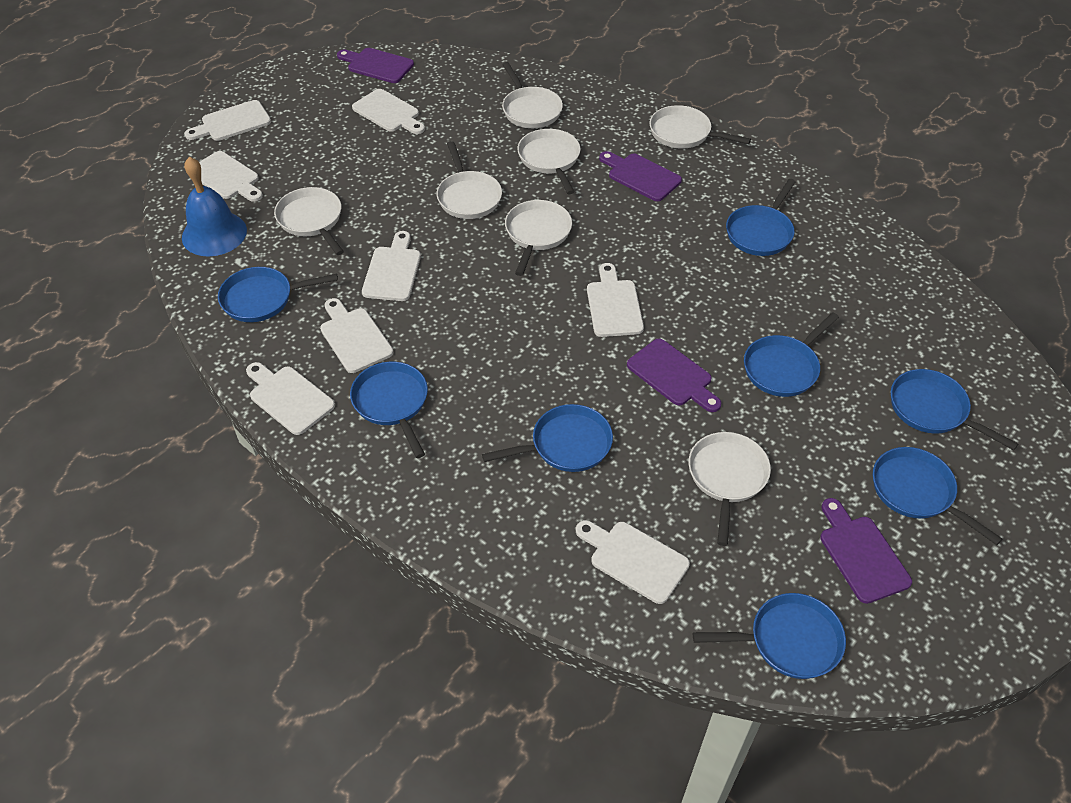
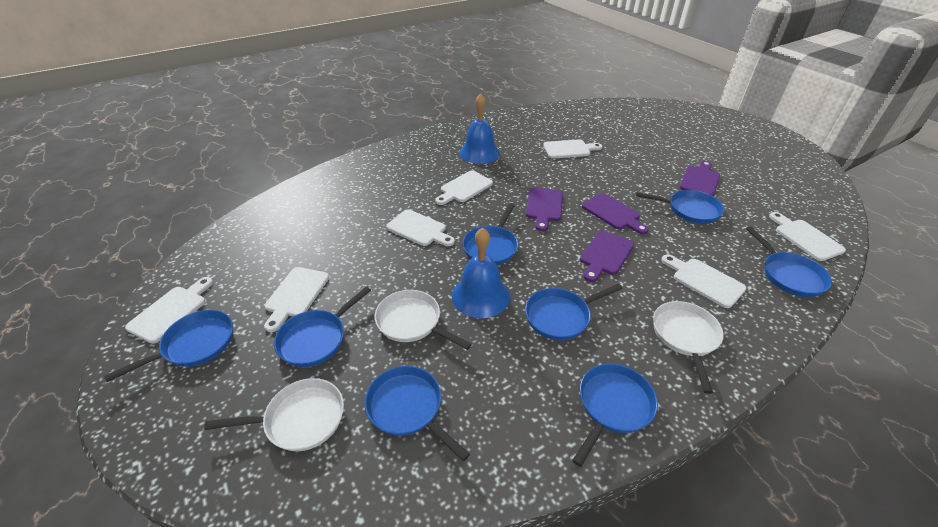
blue bell: [182,157,247,256] = 1 -> [452,227,510,318] [459,94,500,164] = 2
white cutting board: [184,100,271,141] [199,151,263,202] [246,362,335,435] [320,298,393,373] [352,89,425,134] [362,231,421,301] [576,520,690,604] [587,263,644,337] = 8 -> [125,277,213,344] [264,267,329,332] [386,209,455,246] [435,171,493,205] [543,139,602,159] [661,254,747,308] [769,212,846,261] = 7
white pan: [274,187,344,255] [436,141,502,219] [502,62,563,128] [505,200,572,276] [518,129,581,194] [649,105,751,149] [689,432,771,546] = 7 -> [204,378,344,451] [375,290,472,350] [653,301,723,394] = 3

